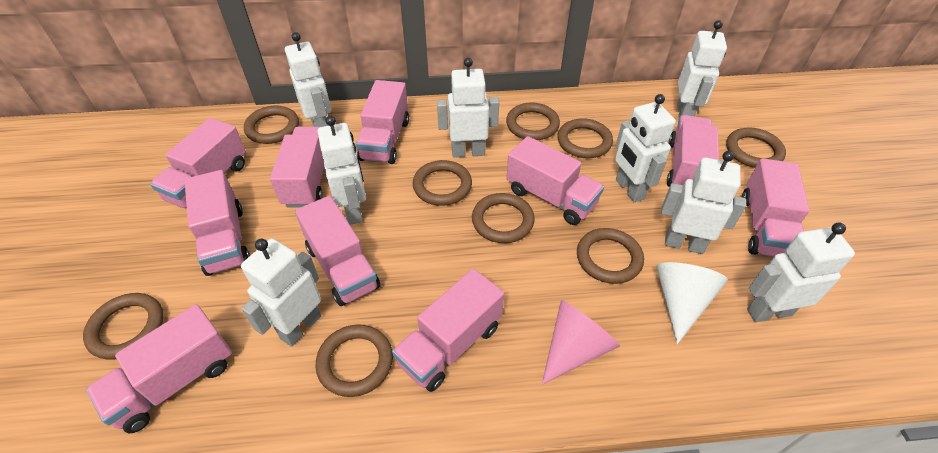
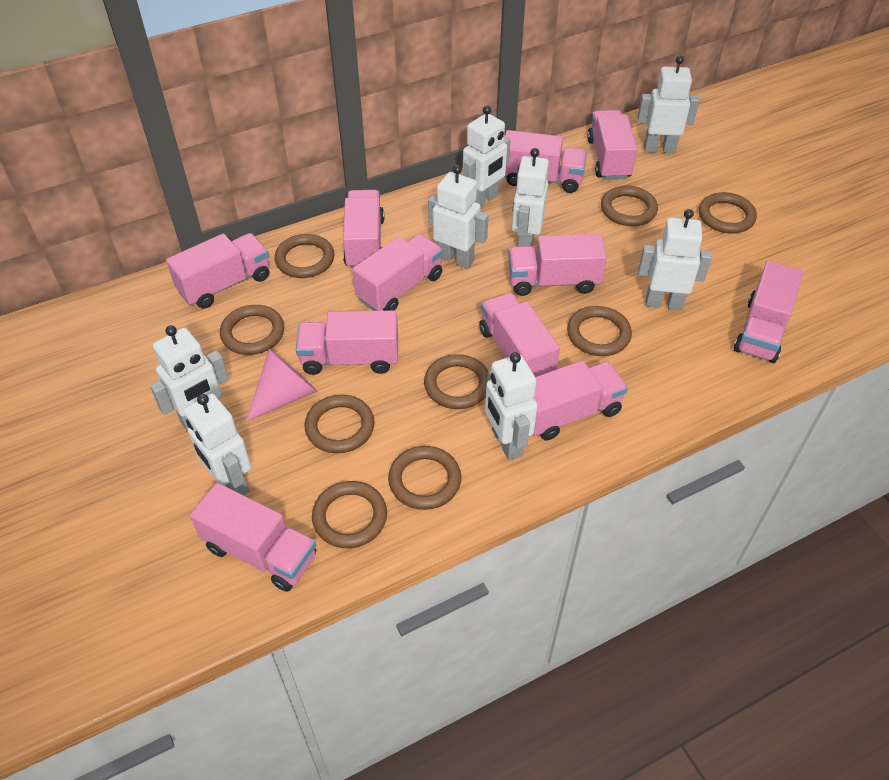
pink truck: [86,304,232,433] [150,118,246,209] [185,170,250,276] [270,127,324,208] [295,196,380,306] [356,80,409,164] [392,269,504,392] [506,136,604,225] [667,115,719,188] [742,158,809,257] = 10 -> [166,233,269,309] [190,483,316,592] [296,311,398,375] [343,190,384,269] [352,234,443,311] [479,293,560,377] [505,130,587,193] [508,234,607,296] [532,361,628,441] [587,110,637,180] [734,261,803,363] = 11
white cone: [656,262,728,344] = 1 -> none = 0

